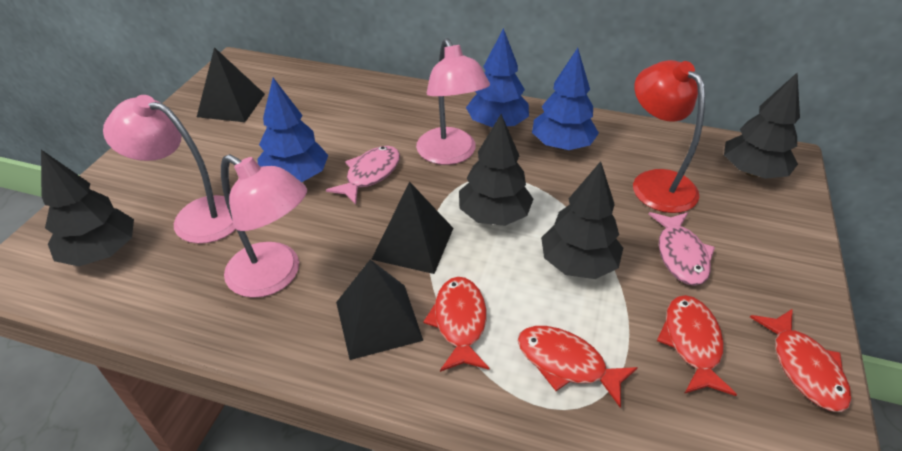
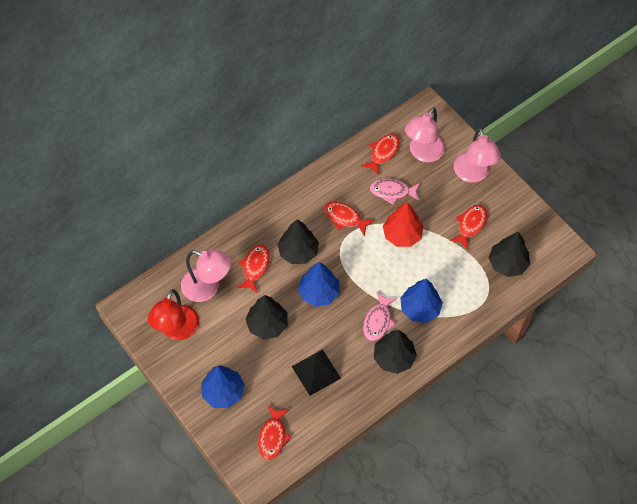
black pyramid: [197,47,265,122] [336,260,423,360] [371,181,453,274] = 3 -> [292,349,341,396] = 1
red fish: [423,277,489,372] [518,326,638,407] [657,295,737,396] [750,309,851,412] = 4 -> [237,245,270,293] [258,405,292,461] [324,202,374,236] [361,134,400,176] [449,205,487,250] = 5
red tree: none = 0 -> [383,202,424,247] = 1

